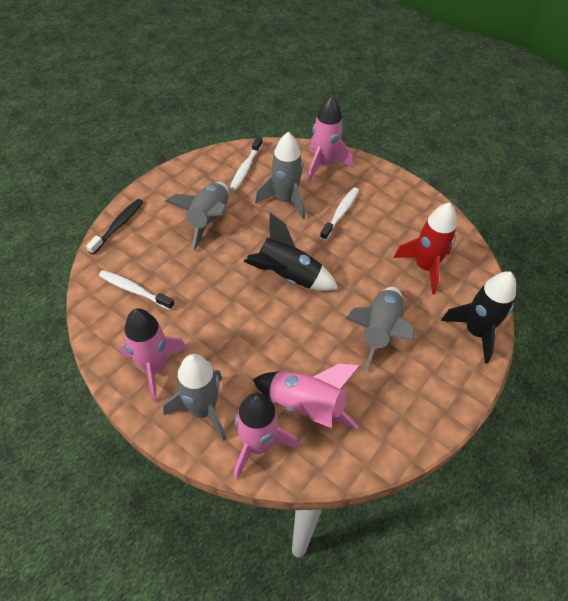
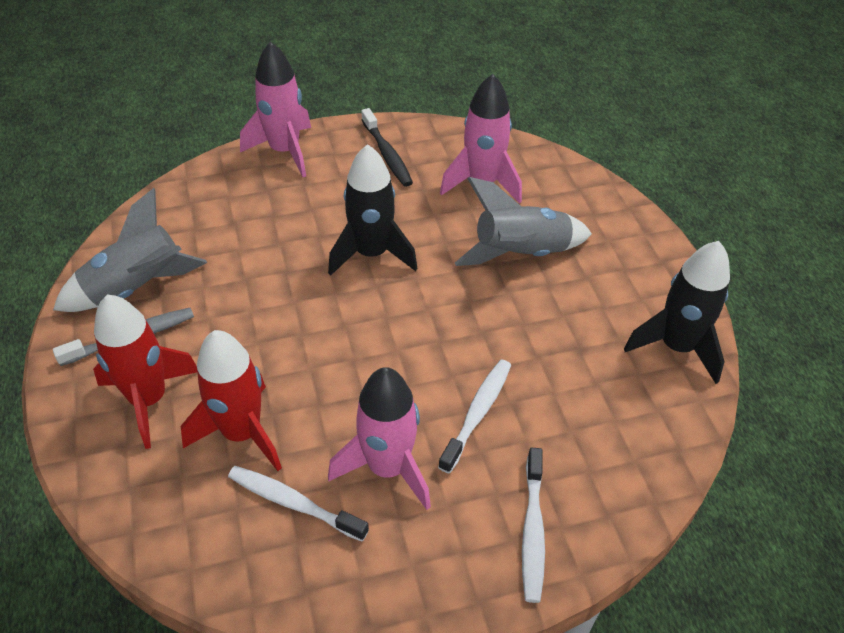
grey rocket: [163,354,226,441] [165,182,229,252] [255,132,305,219] [345,287,414,372] = 4 -> [53,188,207,312] [455,177,592,266] = 2
grey toothbrush: none = 0 -> [53,308,194,366] = 1
pink rocket: [119,308,188,403] [234,392,298,481] [253,364,360,429] [307,96,353,182] = 4 -> [240,42,311,177] [328,367,431,510] [440,74,522,204] = 3
red rocket: [394,202,457,294] = 1 -> [93,295,197,449] [181,330,282,471] = 2

